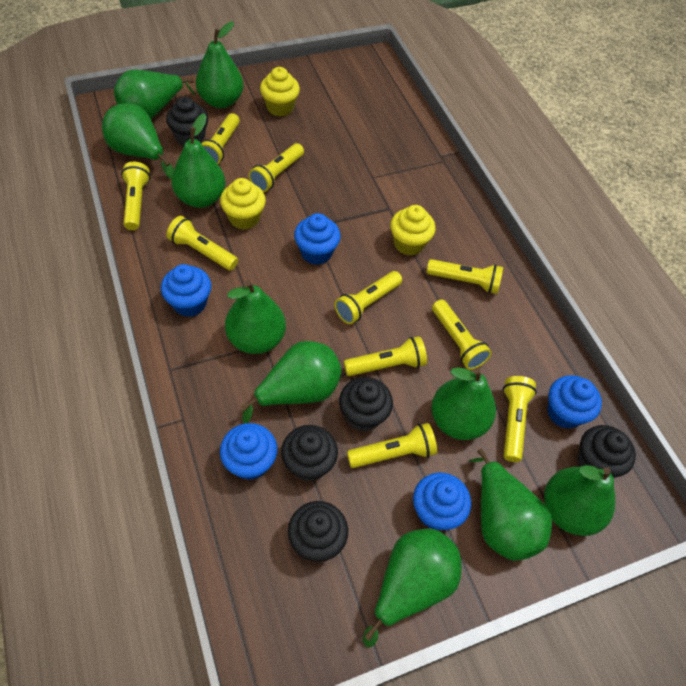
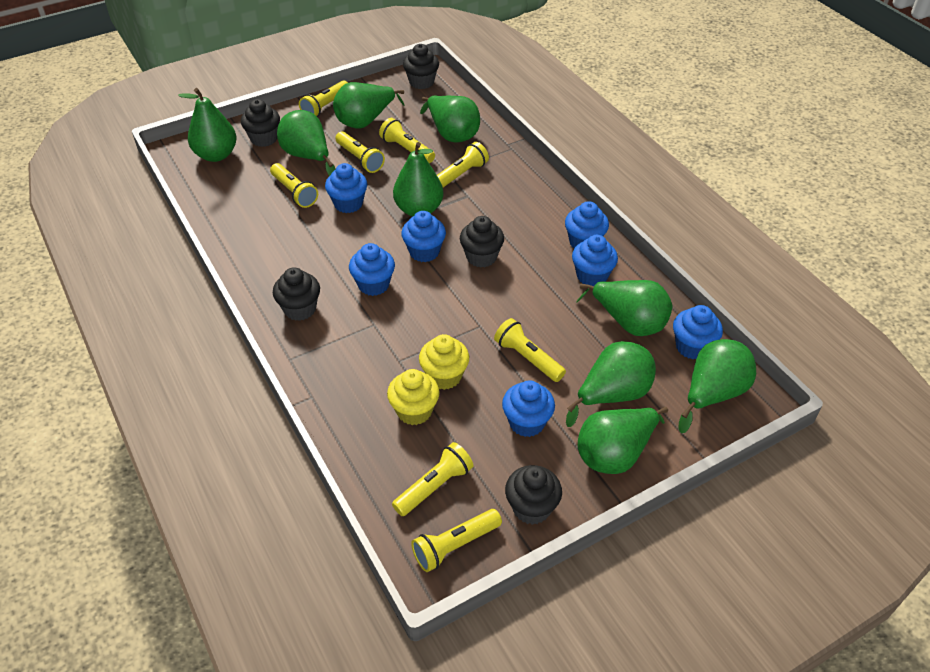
blue cupcake: [161,264,211,317] [220,423,277,480] [294,213,341,265] [413,473,471,531] [547,375,602,429] = 5 -> [325,163,367,213] [349,243,395,296] [401,211,446,262] [502,380,555,437] [565,201,609,249] [572,235,618,286] [673,305,723,359] = 7
green pear: [102,103,174,179] [114,70,195,119] [171,113,226,208] [196,21,244,108] [225,281,286,354] [240,341,341,424] [363,529,462,648] [431,367,496,440] [469,449,552,561] [544,465,615,536] = 10 -> [178,88,237,162] [277,110,336,176] [333,82,405,129] [393,142,444,216] [420,96,480,142] [566,341,656,427] [577,280,673,336] [578,407,668,474] [679,339,756,433] = 9
yellow cupcake: [220,178,266,230] [260,67,300,116] [390,205,436,256] = 3 -> [387,369,440,425] [419,334,469,390] = 2
yellow flashlight: [121,162,150,230] [166,216,238,271] [200,113,240,164] [249,143,304,192] [334,271,402,324] [344,336,427,376] [347,423,437,468] [426,259,503,294] [432,299,492,370] [503,376,537,462] = 10 -> [270,163,318,208] [299,80,348,117] [335,131,385,173] [379,118,435,163] [392,442,474,516] [411,509,502,572] [437,142,489,187] [494,318,566,382] = 8

